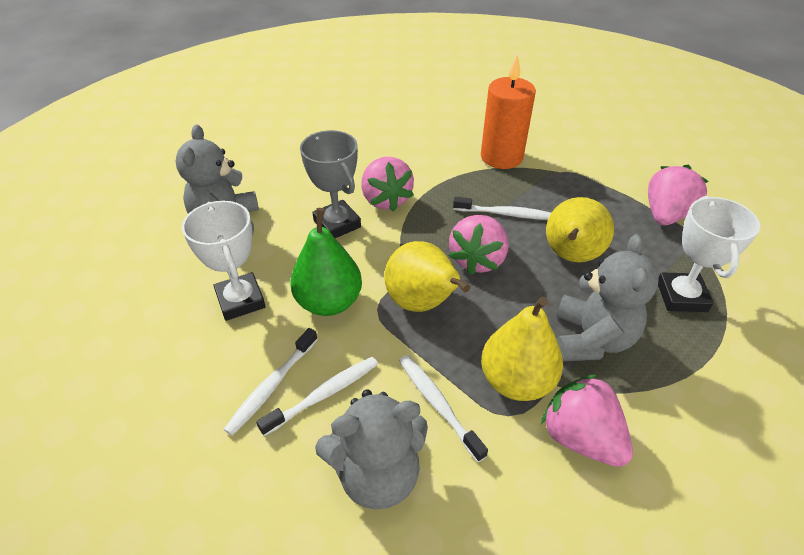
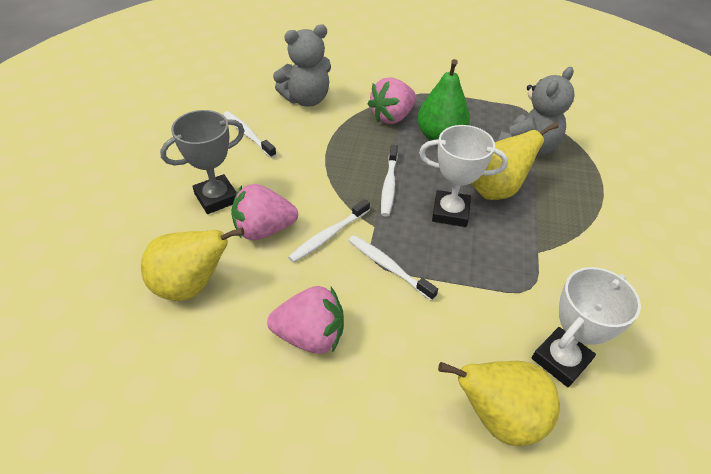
grey teddy bear: [176,125,259,236] [315,389,428,509] [556,234,659,361] = 3 -> [273,24,331,107] [498,67,575,156] = 2
orange candle: [481,54,536,169] = 1 -> none = 0
pink strawberry: [361,157,414,212] [449,215,509,275] [541,374,633,467] [648,165,709,225] = 4 -> [231,184,298,240] [267,286,344,354] [368,77,416,124] = 3

